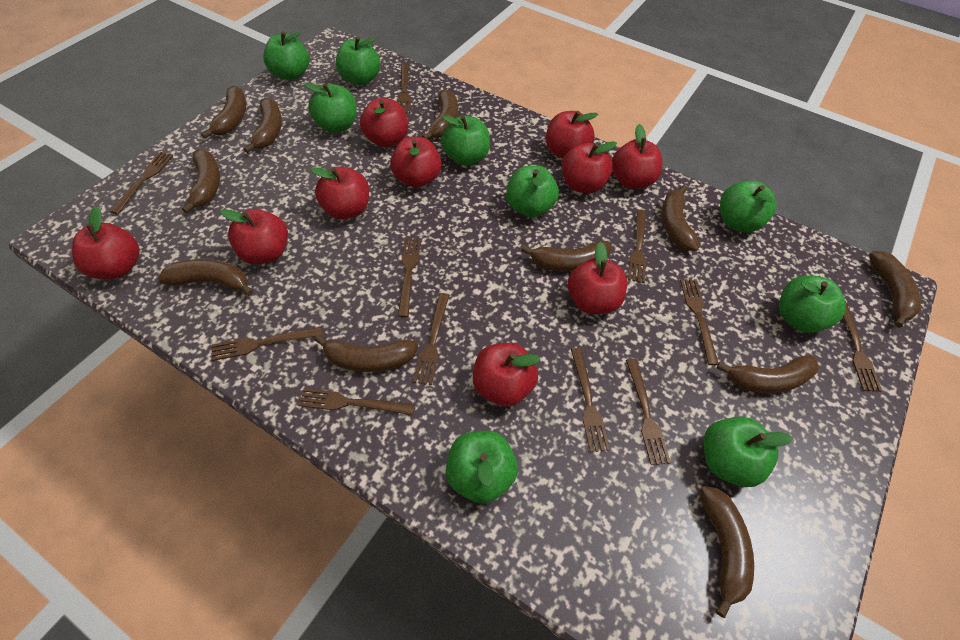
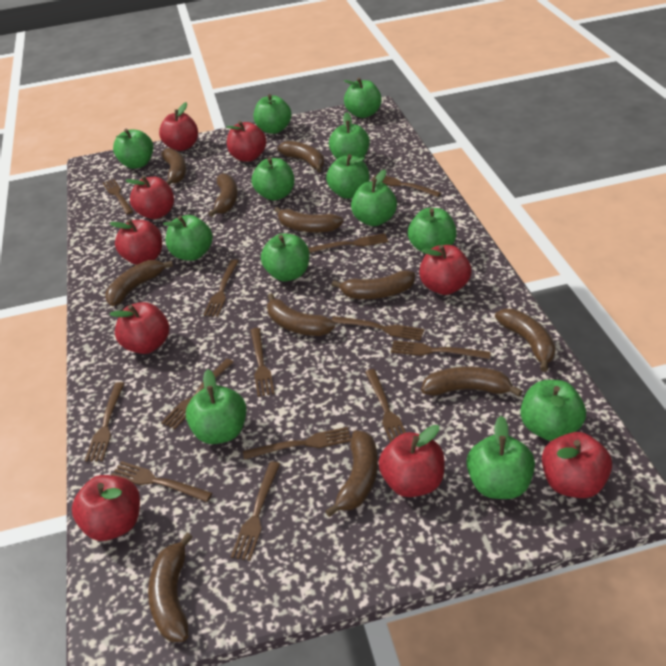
brown fork: [110,152,174,214] [211,327,323,361] [298,388,415,415] [397,64,411,114] [398,238,421,317] [413,293,449,385] [571,348,610,452] [626,359,671,465] [628,210,646,283] [680,279,718,365] [843,301,882,392] = 11 -> [85,382,125,462] [103,179,134,214] [111,461,212,502] [161,359,233,429] [204,259,239,317] [231,461,280,561] [243,427,351,460] [251,328,275,397] [308,233,388,253] [332,316,424,341] [365,369,406,442] [371,175,441,197] [391,341,491,359] = 13
green apple: [263,31,309,80] [304,83,357,133] [336,37,380,85] [441,115,490,166] [446,431,518,504] [506,165,559,217] [703,417,793,487] [720,181,776,232] [779,275,846,333] = 9 -> [113,128,153,169] [163,215,213,261] [186,369,247,444] [252,157,295,201] [254,94,292,134] [261,233,309,281] [326,154,370,199] [329,112,370,159] [344,78,382,118] [351,169,397,226] [408,208,457,252] [466,416,535,499] [520,380,586,441] = 13
red apple: [72,207,140,279] [220,209,288,264] [310,167,369,219] [360,98,408,148] [390,137,442,188] [473,343,540,407] [546,111,598,159] [562,141,617,193] [568,242,627,314] [612,124,662,189] = 10 -> [72,475,140,541] [109,219,162,265] [109,302,169,354] [125,176,174,219] [159,102,198,151] [226,121,267,162] [379,425,445,497] [419,245,471,295] [542,432,612,498] = 9

